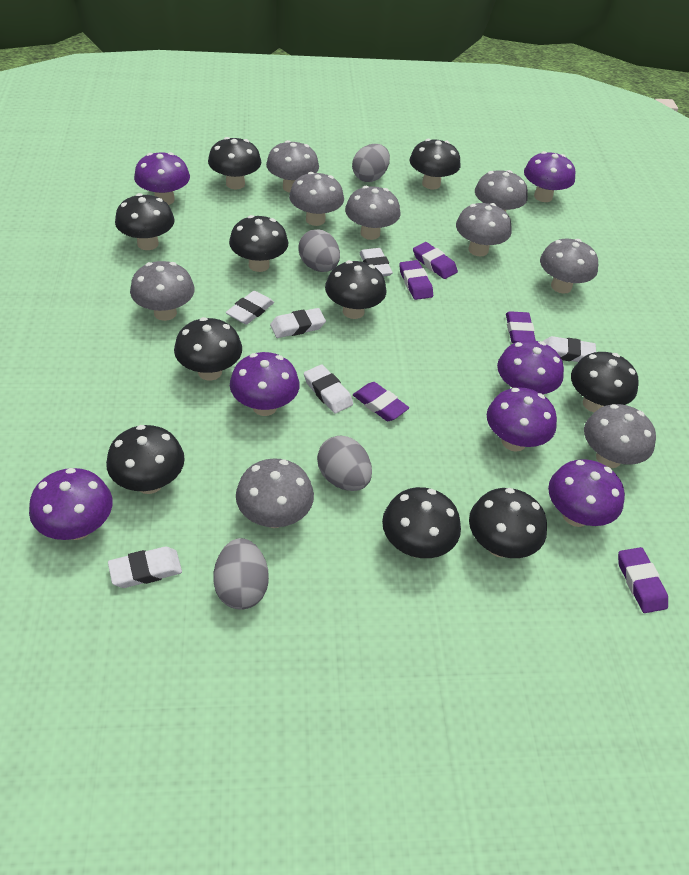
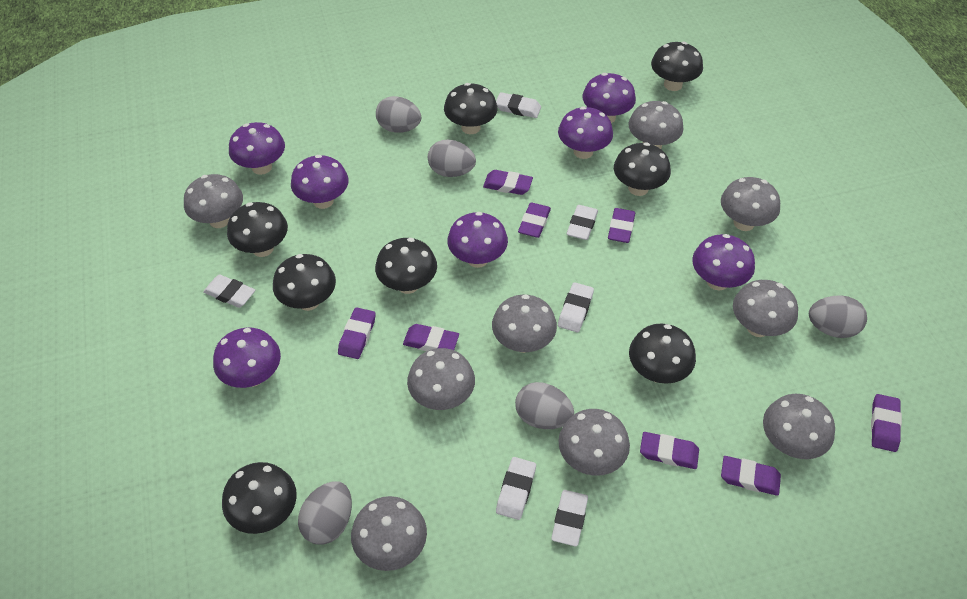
black mushroom: [106,425,185,494] [115,193,174,250] [174,317,242,381] [208,137,261,189] [229,215,288,272] [325,260,387,319] [382,487,461,558] [410,139,461,189] [469,488,547,558] [571,352,639,412] = 10 -> [222,462,297,534] [227,202,288,257] [273,254,336,311] [375,238,437,294] [444,83,498,134] [614,143,671,196] [629,323,696,384] [651,42,703,91] = 8
grey egg: [213,538,269,610] [299,229,340,272] [317,436,372,491] [352,144,390,182] = 4 -> [298,481,352,545] [376,96,421,133] [428,140,476,177] [515,382,574,429] [809,295,867,338] = 5
purple eraser: [353,382,409,421] [399,260,433,300] [413,242,458,279] [506,311,536,343] [618,547,668,613] = 5 -> [338,307,376,359] [403,324,459,351] [483,170,533,195] [518,203,551,238] [608,208,635,243] [640,432,699,469] [721,456,781,496] [871,394,902,452] = 8

